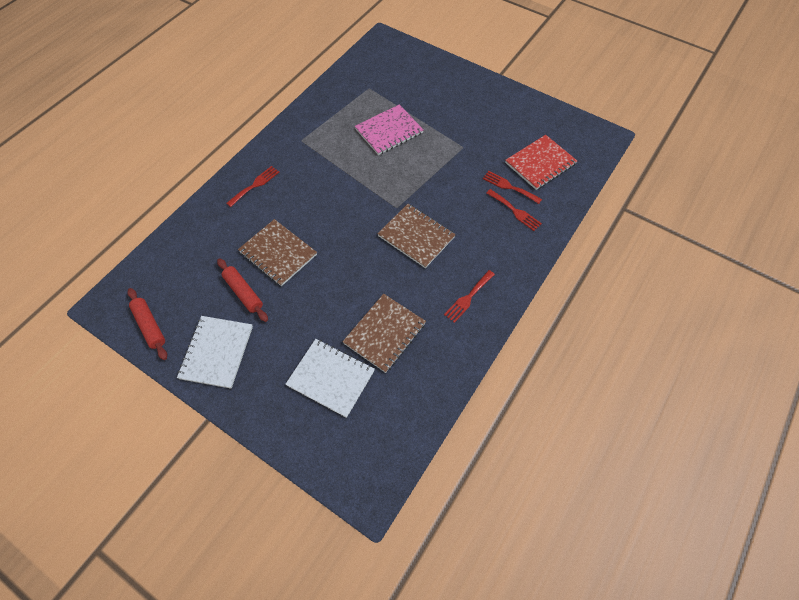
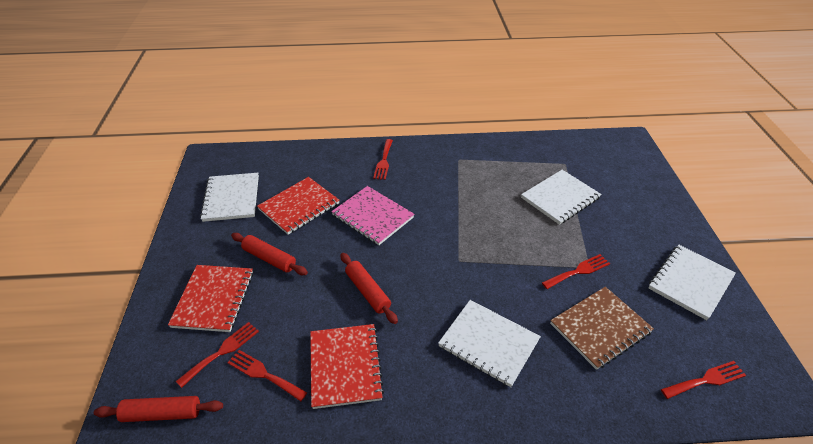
brown notebook: [238,219,317,286] [342,294,426,373] [377,204,456,268] = 3 -> [550,287,654,370] = 1
red fork: [226,166,279,207] [444,270,495,323] [483,171,542,204] [486,189,542,231] = 4 -> [176,322,259,388] [227,350,307,401] [373,139,393,180] [542,254,610,289] [661,361,746,399] = 5
red notebook: [505,135,577,190] = 1 -> [168,265,253,332] [257,177,339,235] [310,324,384,409] = 3
red rolling pin: [127,288,167,360] [217,258,268,322] = 2 -> [94,396,223,422] [231,233,308,275] [340,253,398,324] = 3
white notebook: [177,316,253,389] [285,339,375,418] = 2 -> [200,173,259,222] [438,300,541,387] [521,170,601,225] [649,245,736,320] = 4

